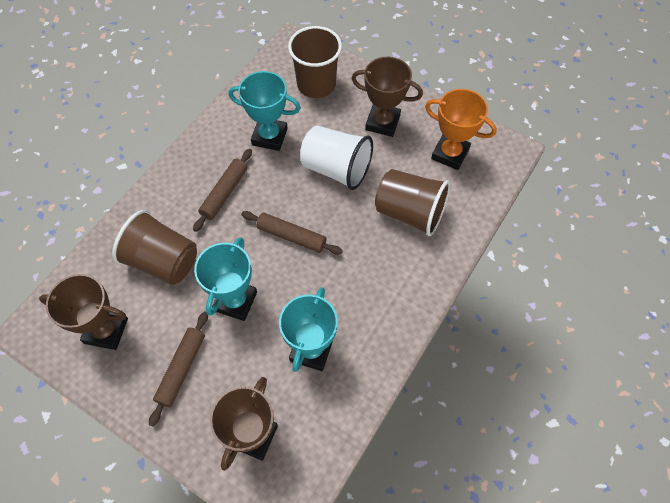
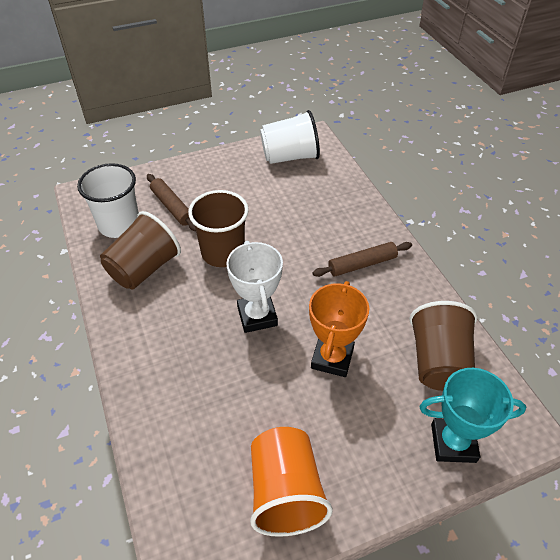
brown rolling pin: [149,311,208,427] [193,149,252,232] [241,211,343,255] = 3 -> [147,174,196,232] [312,242,412,277] = 2
brown trophy: [39,274,128,350] [210,377,278,471] [351,57,423,137] = 3 -> none = 0
orange cup: none = 0 -> [250,427,333,537] = 1
turquoise trophy: [194,237,257,321] [229,71,301,151] [279,287,338,372] = 3 -> [419,368,526,463] = 1
white cup: [300,125,373,190] = 1 -> [77,163,139,238] [260,110,320,164] = 2
white trophy: none = 0 -> [226,241,283,333] = 1

